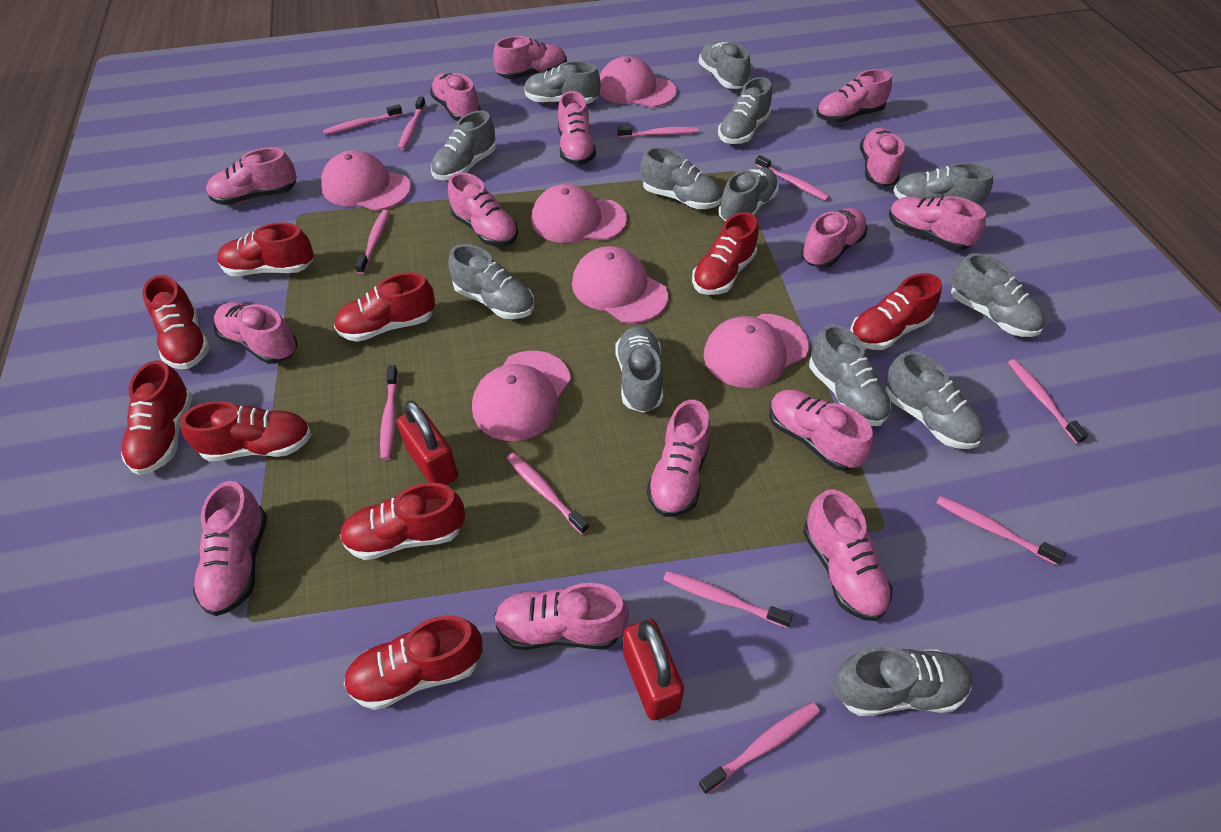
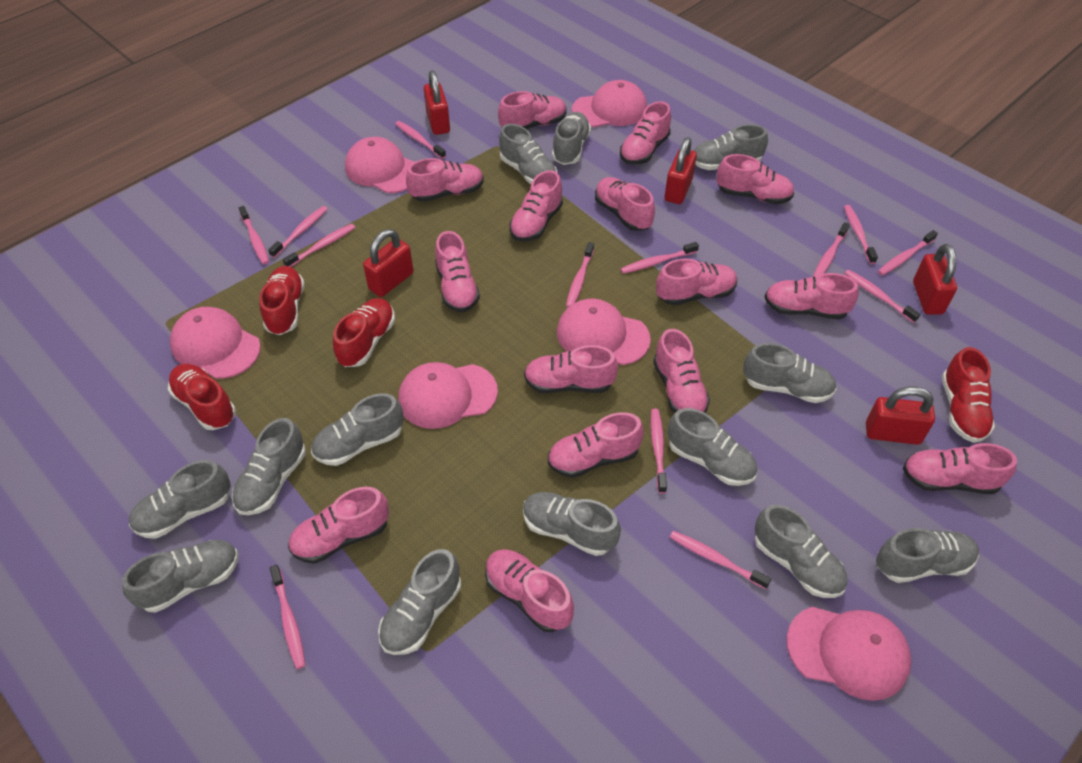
pink toothbrush: [323,104,402,135] [355,210,389,274] [380,365,398,460] [398,96,426,150] [507,453,589,535] [617,126,698,138] [663,571,793,628] [698,702,820,795] [755,155,830,201] [936,496,1066,565] [1008,359,1089,444] = 11 -> [239,206,269,265] [268,206,327,258] [270,565,306,669] [283,224,355,267] [395,121,446,159] [566,242,594,307] [621,242,699,274] [650,409,667,494] [670,531,771,589] [813,222,850,277] [844,205,878,264] [844,270,920,323] [878,230,938,276] = 13
red padlock: [397,400,458,485] [623,619,684,721] = 2 -> [363,229,414,297] [424,71,450,135] [665,137,697,204] [866,387,935,445] [913,244,957,315] = 5
red shoe: [121,360,193,475] [142,275,210,369] [180,401,311,461] [217,222,314,276] [334,272,435,342] [340,483,465,560] [344,615,482,710] [692,212,758,295] [850,273,942,350] = 9 -> [168,364,236,430] [259,266,305,335] [333,298,395,367] [942,347,995,443] = 4

